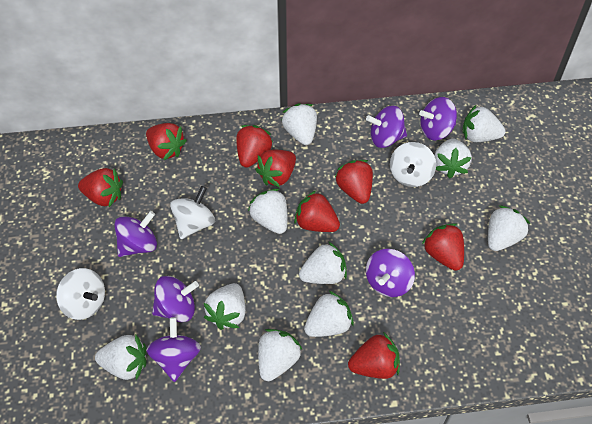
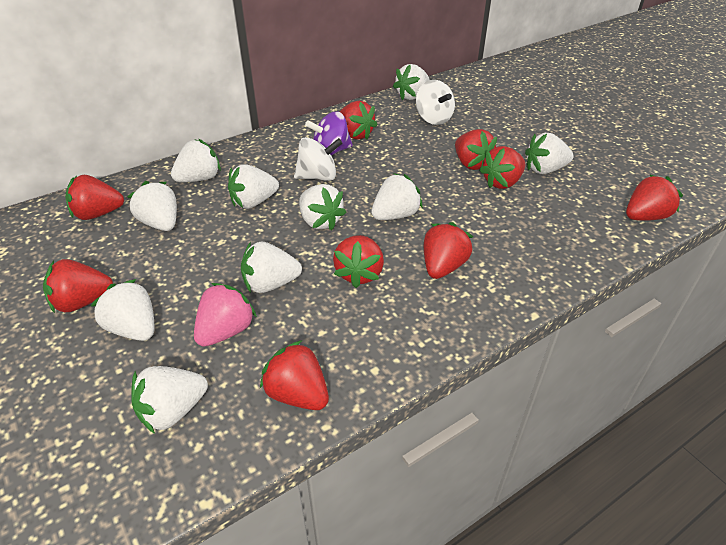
pink strawberry: none = 0 -> [194,283,257,347] = 1
purple spinning top: [114,211,157,257] [146,317,201,382] [152,276,199,322] [366,106,407,148] [366,249,415,297] [419,97,457,140] = 6 -> [305,112,353,155] = 1
red strawberry: [78,168,123,207] [146,123,187,160] [236,125,273,168] [255,150,296,187] [294,191,340,232] [335,160,373,204] [348,332,400,379] [422,223,464,271] = 8 -> [43,259,113,313] [65,175,124,220] [260,340,329,410] [333,235,384,288] [339,101,378,140] [424,222,473,279] [455,129,497,170] [479,146,525,189] [626,175,683,221] = 9
white spinning top: [56,268,105,320] [170,186,215,239] [390,142,436,187] = 3 -> [294,137,343,181] [416,80,455,125] = 2

